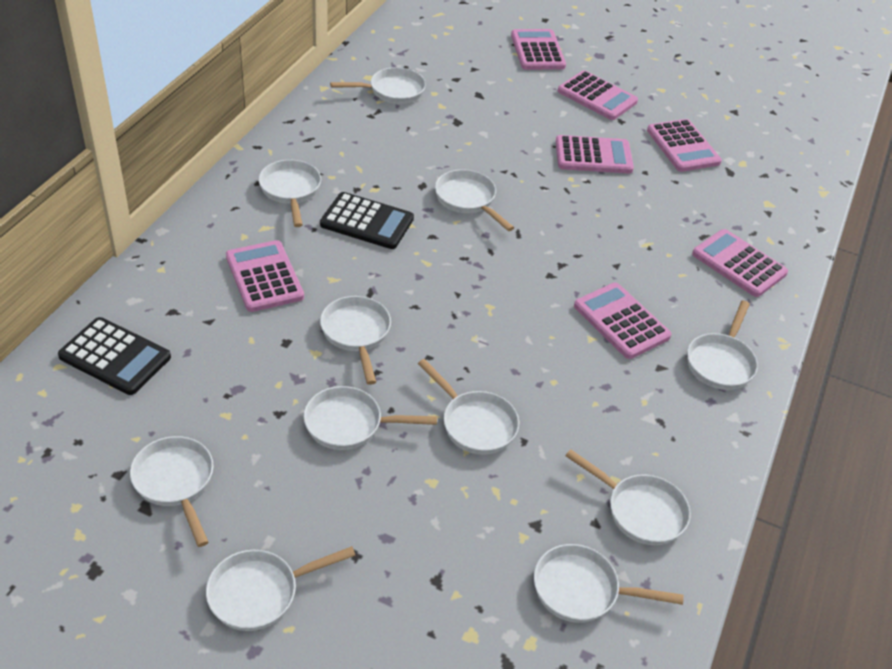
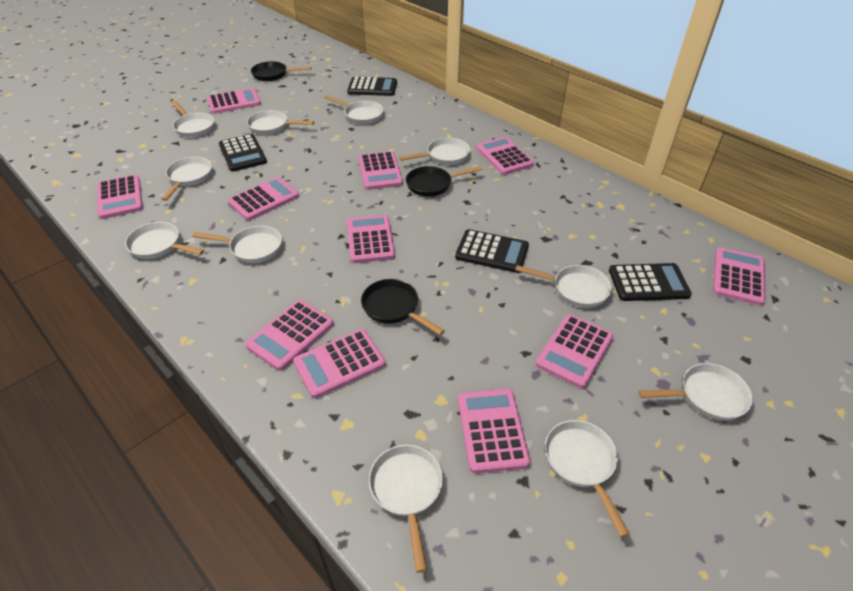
black calculator: [58,317,171,395] [320,192,414,249] = 2 -> [219,134,267,172] [347,77,397,96] [455,229,529,273] [609,263,692,301] = 4
black pan: none = 0 -> [251,61,311,81] [361,279,445,335] [406,166,483,197] = 3
pink calculator: [226,240,304,312] [511,29,566,70] [556,135,634,174] [558,71,638,120] [574,283,671,359] [647,119,722,172] [692,229,788,297] = 7 -> [97,175,143,219] [207,88,261,114] [228,177,299,221] [245,300,334,371] [293,329,386,398] [347,215,395,263] [358,151,403,190] [458,389,530,473] [476,137,534,175] [536,314,614,388] [713,247,766,306] = 11

